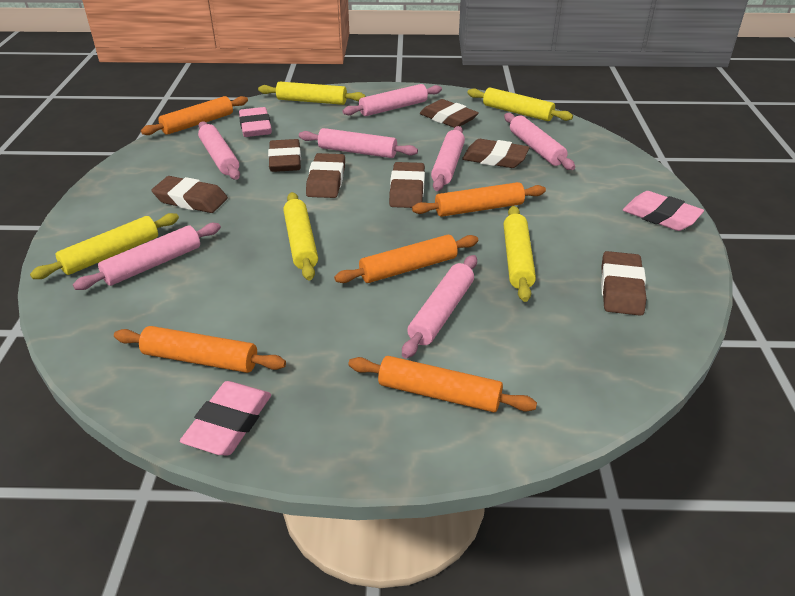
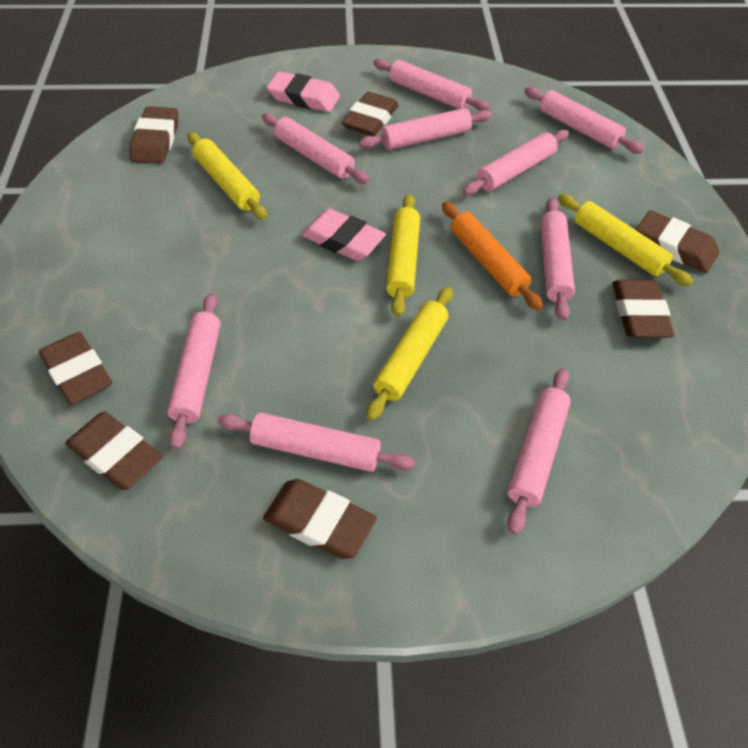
orange rolling pin: [114,326,286,373] [141,96,248,135] [334,235,478,283] [348,356,537,412] [412,182,546,217] = 5 -> [442,201,543,311] = 1
pink eraser: [180,381,271,455] [239,107,272,137] [623,191,704,231] = 3 -> [267,71,340,112] [301,209,386,261] = 2
pink rolling pin: [73,223,221,290] [198,121,240,180] [299,128,418,158] [343,84,442,116] [402,255,477,358] [431,126,465,191] [504,113,575,170] = 7 -> [167,293,221,450] [218,413,415,472] [262,113,370,184] [359,108,492,150] [373,59,491,111] [463,130,569,195] [507,368,571,535] [524,87,644,154] [540,198,575,321] = 9
yellow rolling pin: [30,213,179,279] [258,82,366,105] [283,192,318,280] [467,88,573,121] [504,206,536,302] = 5 -> [187,132,267,220] [367,286,453,421] [386,194,420,317] [558,194,693,286] = 4

